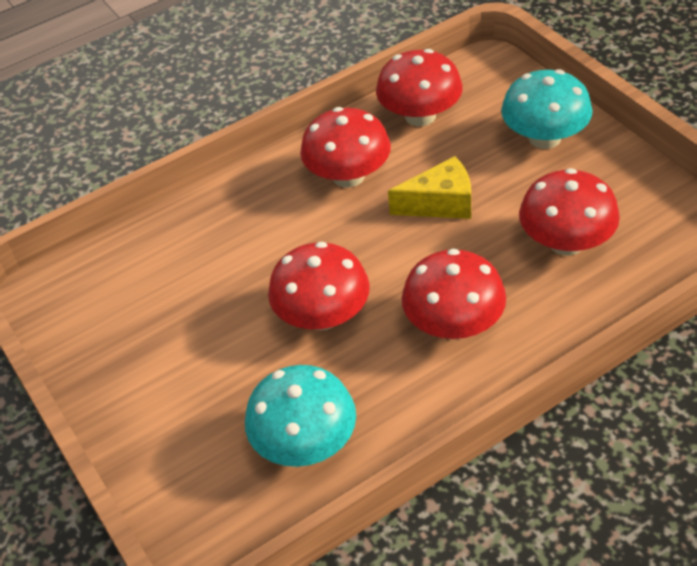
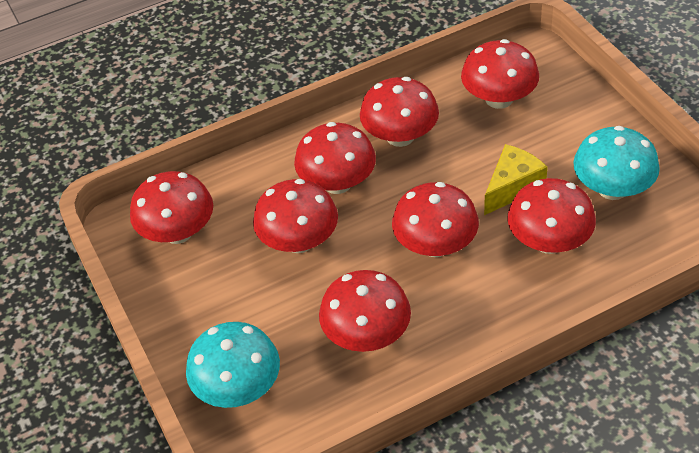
red mushroom: [268,242,370,331] [300,107,391,187] [376,49,463,126] [402,249,506,339] [519,168,620,256] = 5 -> [130,171,213,244] [253,179,338,253] [294,122,376,194] [319,270,411,352] [360,77,439,147] [392,182,479,257] [461,39,539,109] [508,178,596,254] = 8

